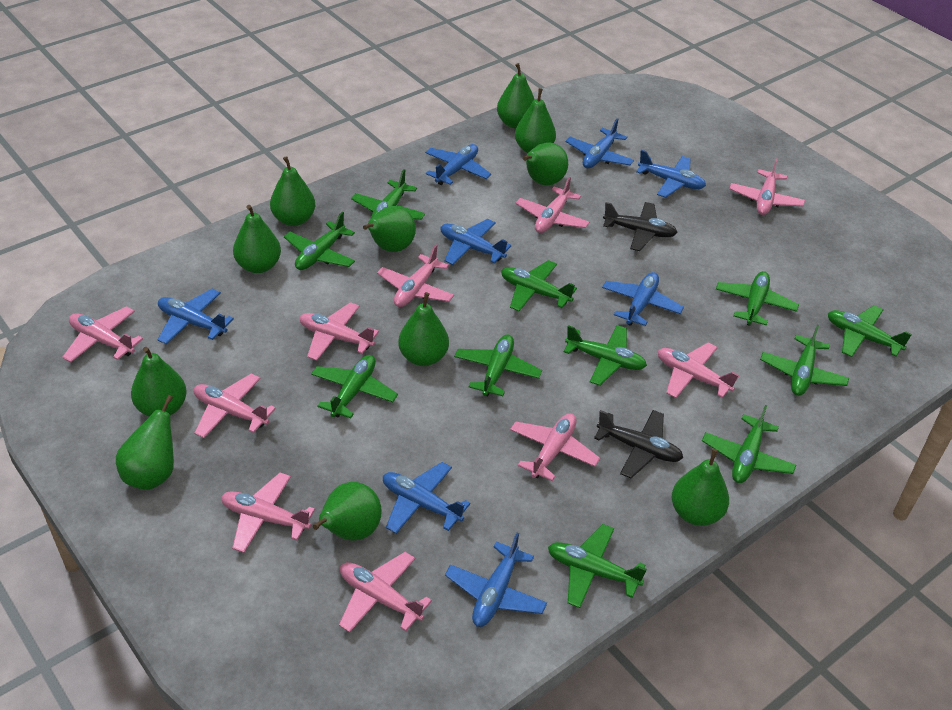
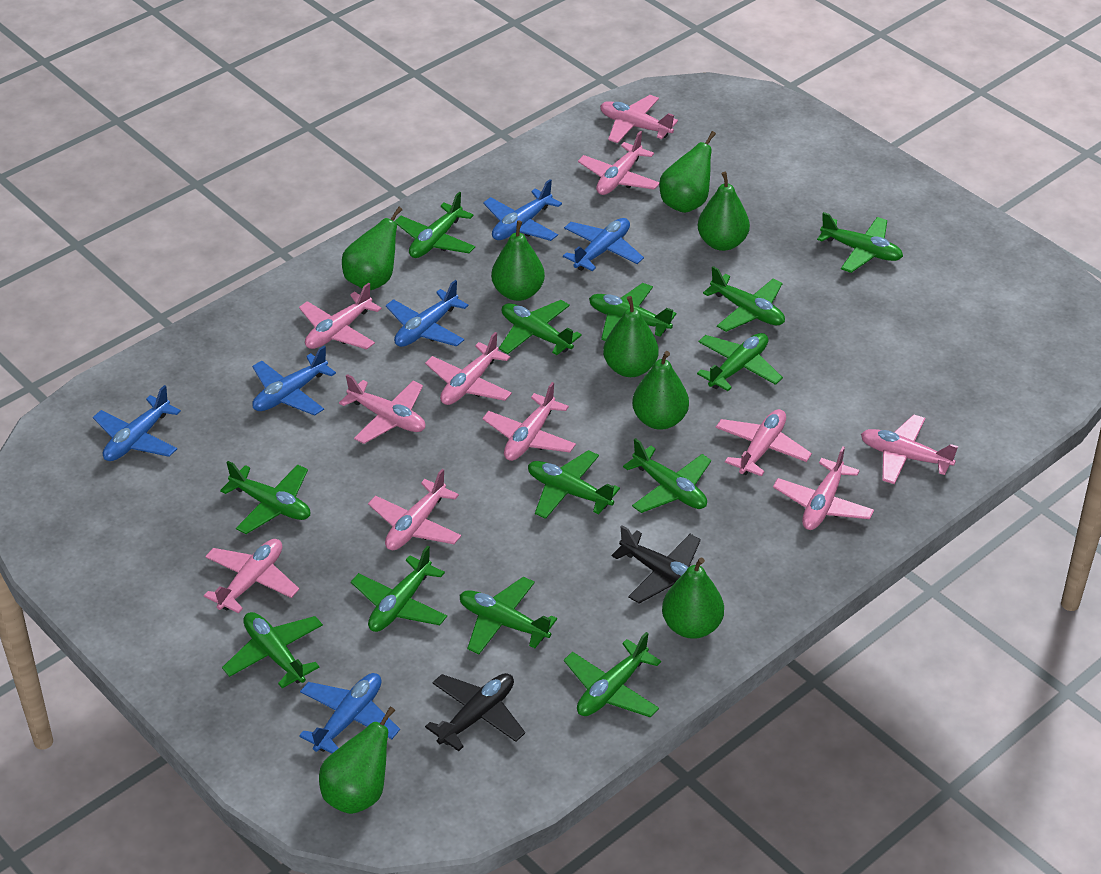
blue plane: [157,289,234,344] [383,462,470,534] [425,144,491,185] [441,219,511,265] [445,533,547,627] [566,118,634,168] [602,272,684,326] [636,150,706,198] = 8 -> [93,385,181,461] [252,346,336,416] [299,673,400,754] [386,280,469,347] [483,179,562,241] [563,218,644,271] = 6
green pear: [116,395,174,490] [131,347,187,417] [233,205,281,273] [270,156,315,226] [313,482,382,541] [363,206,416,252] [398,292,449,366] [497,63,535,129] [515,88,556,153] [523,142,568,185] [672,449,729,526] = 11 -> [319,706,395,814] [342,207,402,290] [491,221,545,301] [603,296,658,377] [632,351,689,430] [659,131,716,213] [662,558,724,639] [698,172,750,251] = 8
green plane: [284,212,355,270] [311,355,398,418] [351,169,425,220] [454,335,542,396] [501,260,577,311] [548,524,647,608] [564,325,647,386] [702,405,796,483] [716,271,799,326] [760,325,849,396] [828,305,912,357] = 11 -> [220,461,310,534] [222,612,323,688] [351,546,447,632] [394,192,475,258] [460,577,557,654] [499,300,582,355] [528,450,620,519] [564,632,661,717] [589,283,676,341] [623,438,711,513] [697,333,783,391] [703,266,785,332] [817,212,903,273] = 13
pink plane: [62,306,143,363] [194,373,276,438] [221,473,315,553] [299,302,379,361] [339,552,432,633] [377,245,454,307] [510,413,600,481] [516,177,589,233] [658,342,739,398] [729,158,805,215] = 10 -> [204,539,299,613] [299,283,382,349] [339,374,425,444] [368,469,461,550] [425,332,512,405] [482,382,576,461] [578,131,660,195] [600,95,678,143] [716,409,812,477] [773,446,874,530] [861,415,958,484] = 11

